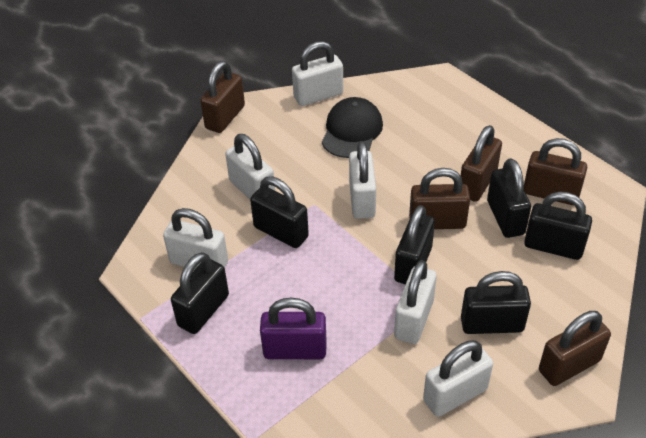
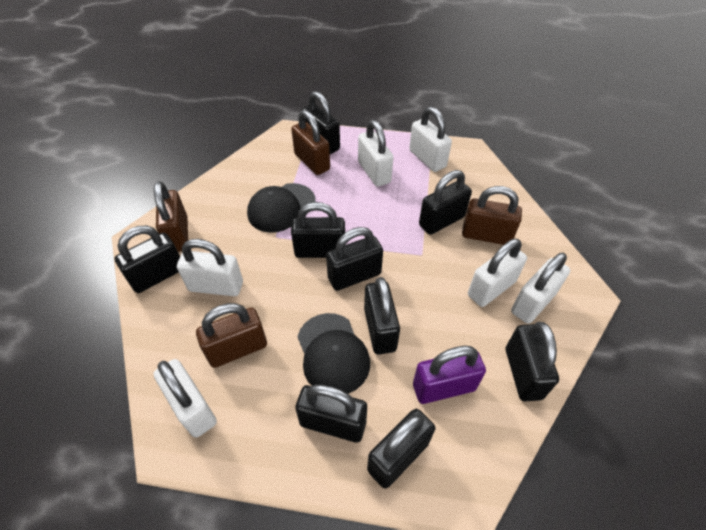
black cap: [322,97,383,158] = 1 -> [247,183,316,233] [297,313,370,394] = 2
black padlock: [171,252,229,334] [250,176,309,248] [394,205,435,284] [461,271,531,334] [487,158,531,238] [524,192,592,260] = 6 -> [115,226,180,293] [291,202,345,258] [295,385,367,443] [302,91,340,154] [326,227,383,291] [364,277,400,355] [367,409,435,488] [419,170,472,235] [506,322,559,401] = 9
brown padlock: [200,61,245,133] [409,168,470,229] [461,125,502,202] [524,138,587,205] [539,311,611,386] = 5 -> [154,181,188,252] [196,303,267,368] [291,110,330,175] [462,186,522,245] = 4

